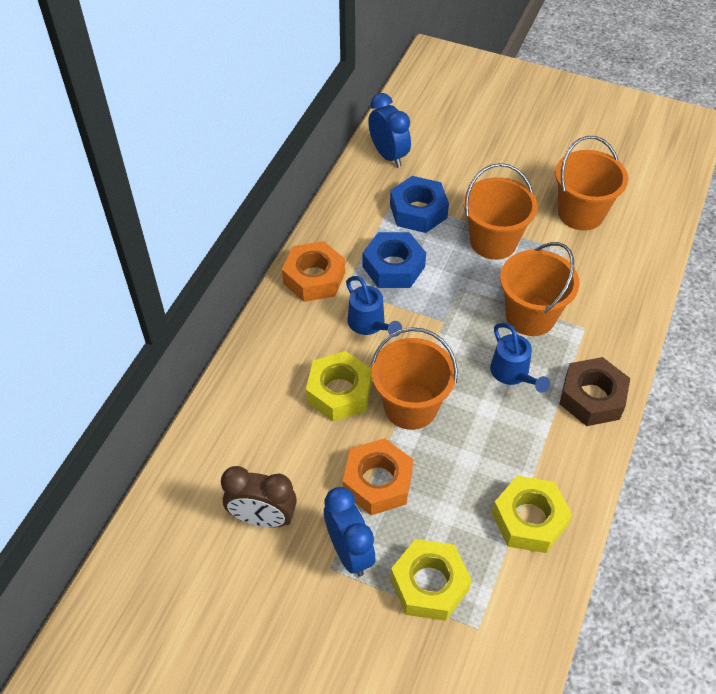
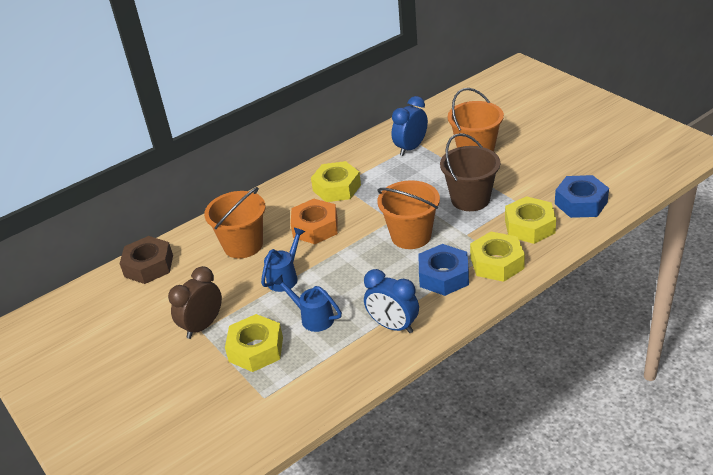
brown bucket: none = 0 -> [440,133,500,211] = 1
orange bucket: [371,327,458,430] [463,163,538,260] [500,242,580,336] [555,136,628,231] = 4 -> [204,187,266,258] [377,180,440,249] [448,88,504,152] = 3
orange nut: [282,241,345,302] [343,438,414,515] = 2 -> [291,199,338,244] = 1
yellow nut: [306,351,372,421] [390,539,472,621] [492,476,572,553] = 3 -> [225,314,283,372] [311,161,361,202] [470,232,525,282] [505,196,556,244] = 4

